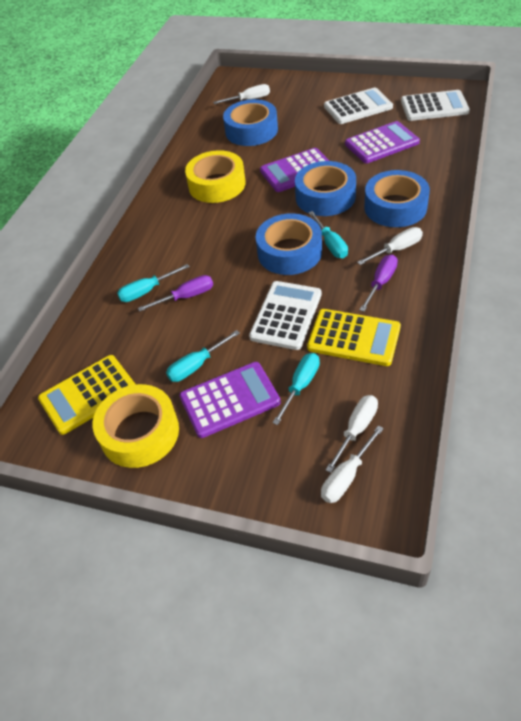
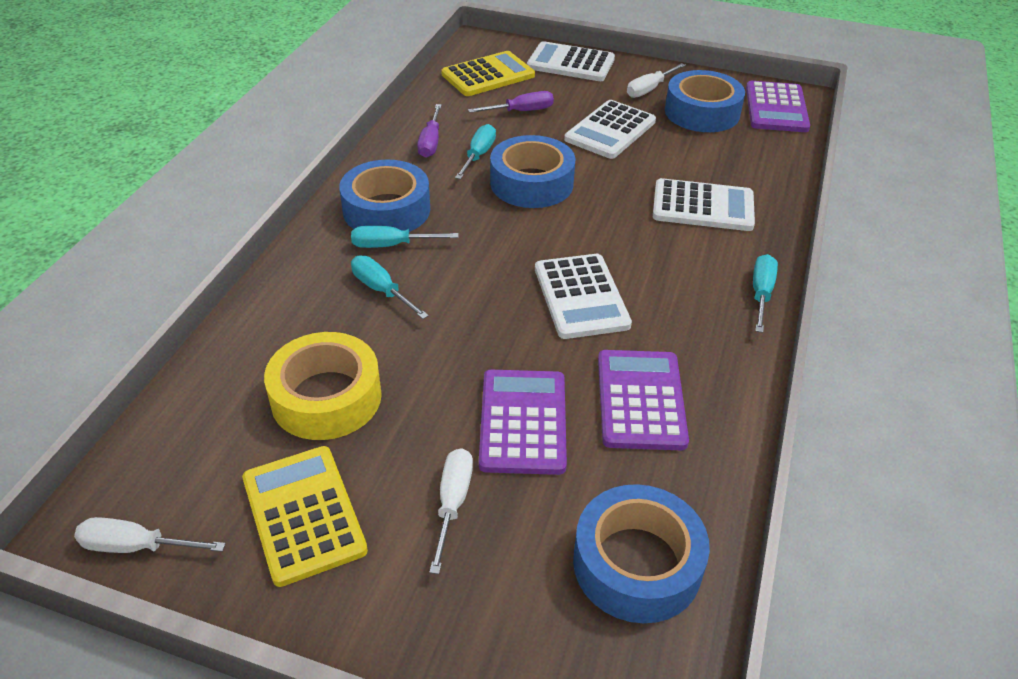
white calculator: [249,281,322,350] [324,87,393,124] [401,90,470,121] = 3 -> [527,41,615,81] [535,254,632,339] [564,100,656,159] [653,178,755,231] = 4
white screwdriver: [213,84,270,104] [321,425,384,503] [326,395,378,473] [357,227,423,265] = 4 -> [74,517,226,553] [429,448,473,574] [627,63,686,98] = 3
yellow tape: [93,384,179,468] [185,150,246,203] = 2 -> [264,332,382,440] = 1

